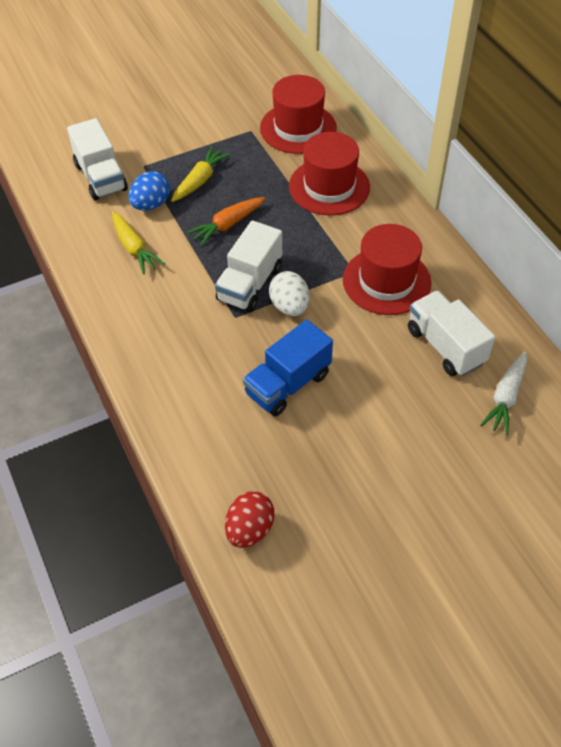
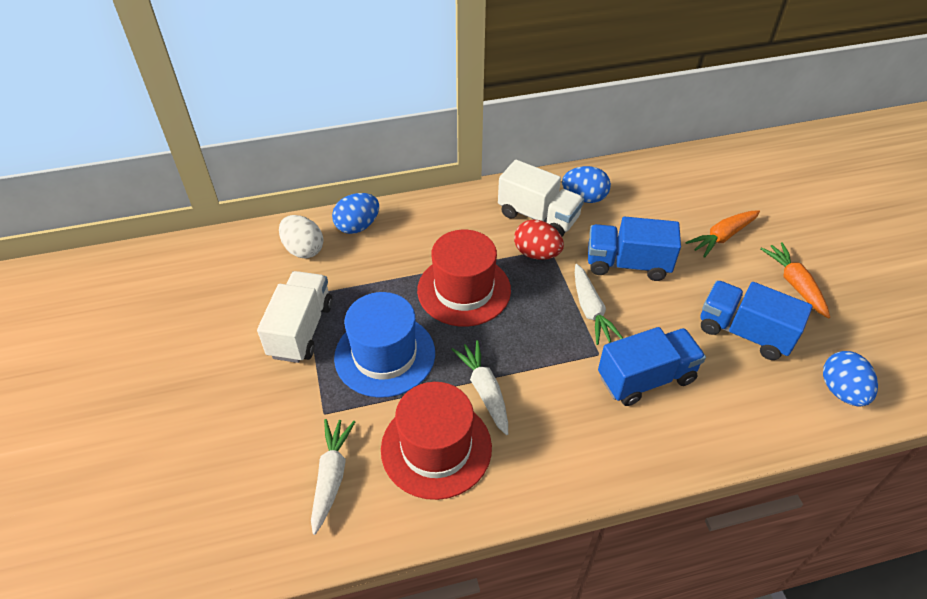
blue egg: [128,171,170,210] = 1 -> [332,193,379,234] [562,166,611,203] [823,351,878,407] = 3
blue hat: none = 0 -> [334,292,435,398] = 1
blue truck: [243,320,333,416] = 1 -> [588,217,681,281] [598,327,706,406] [701,281,813,360] = 3
orange carrot: [186,197,266,246] = 1 -> [686,210,760,258] [760,242,830,319] = 2
red hat: [260,75,337,154] [289,132,370,215] [343,224,431,315] = 3 -> [381,382,492,500] [417,230,511,326] = 2
white carrot: [480,352,527,436] = 1 -> [311,419,355,535] [451,340,508,435] [575,264,623,345] = 3
white truck: [67,118,128,200] [215,220,282,312] [408,290,495,376] = 3 -> [257,271,333,363] [498,160,584,236] = 2
yellow carrot: [112,212,165,274] [171,146,231,202] = 2 -> none = 0

